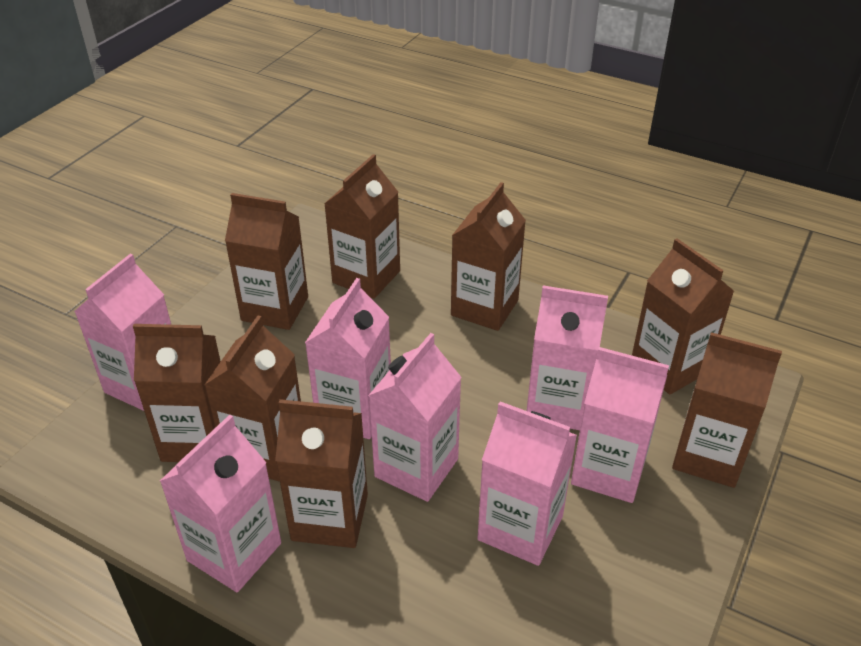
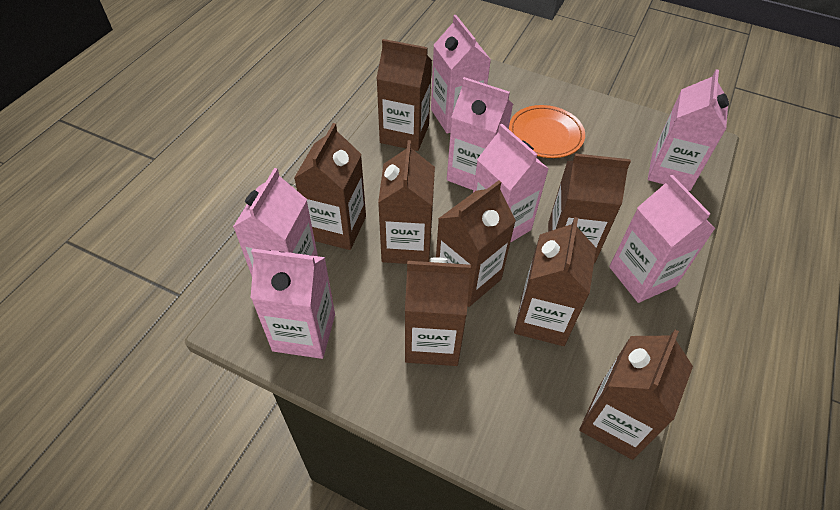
orange plate: none = 0 -> [509,105,585,158] = 1

